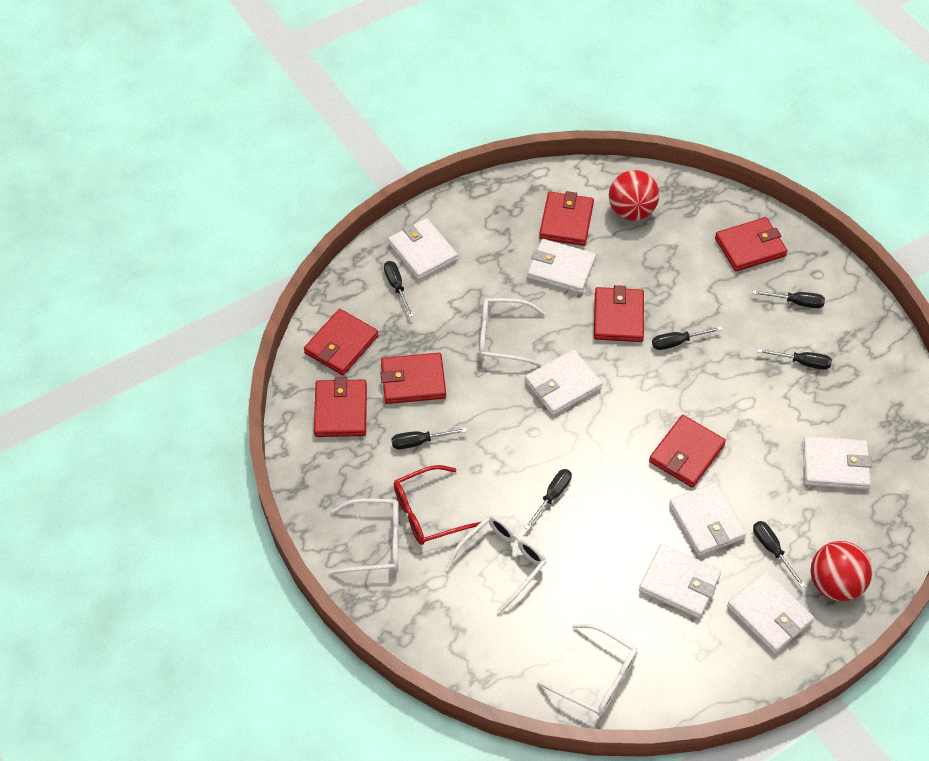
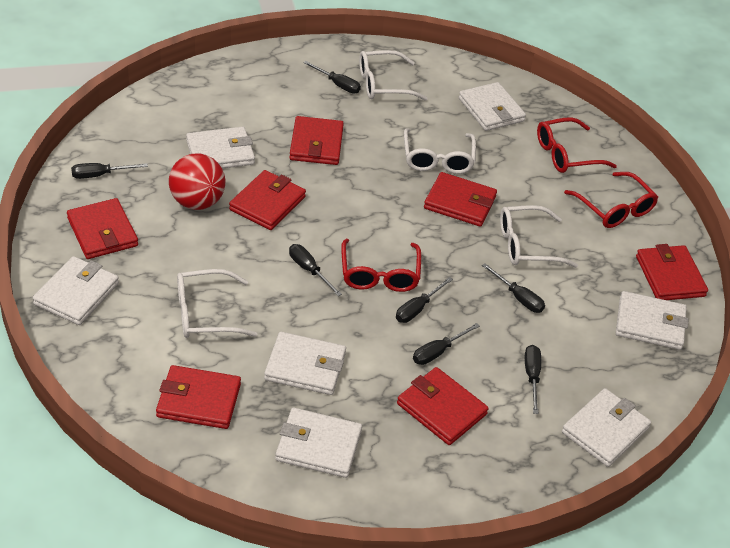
red ball: [609,170,659,221] [811,541,872,601] = 2 -> [169,154,225,210] = 1
red glasses: [394,465,481,545] = 1 -> [341,239,421,292] [537,117,617,173] [564,172,658,228] = 3

